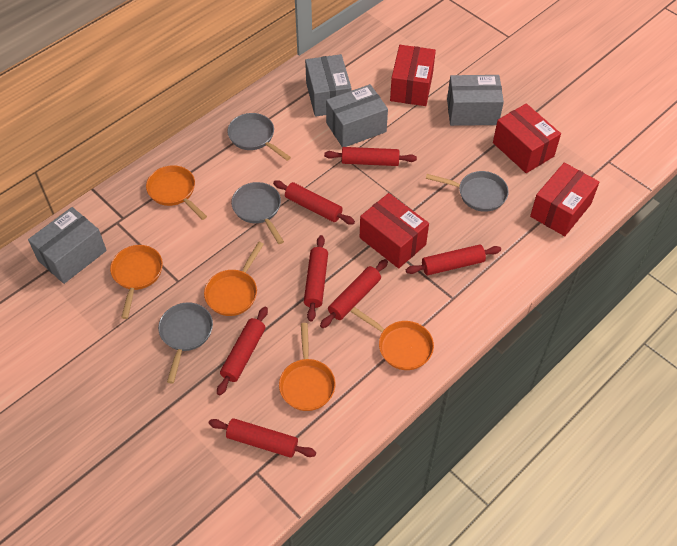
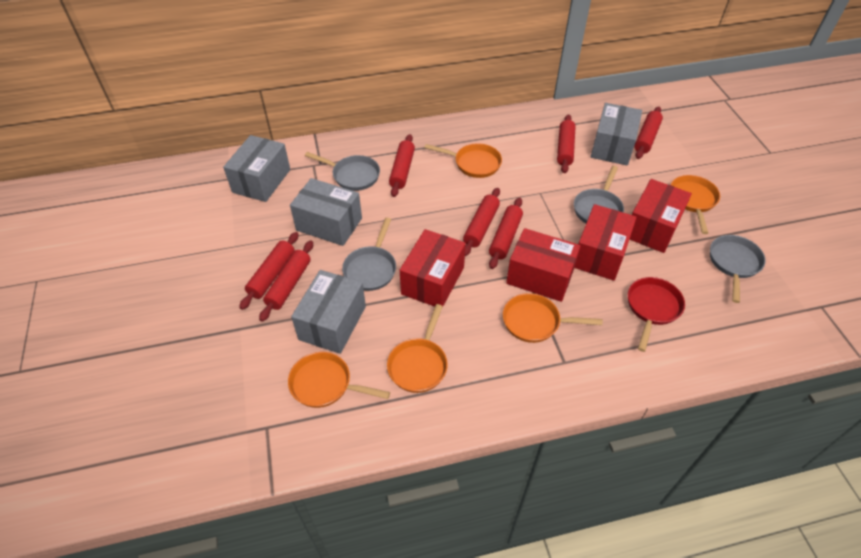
red pan: none = 0 -> [628,277,685,352] = 1

